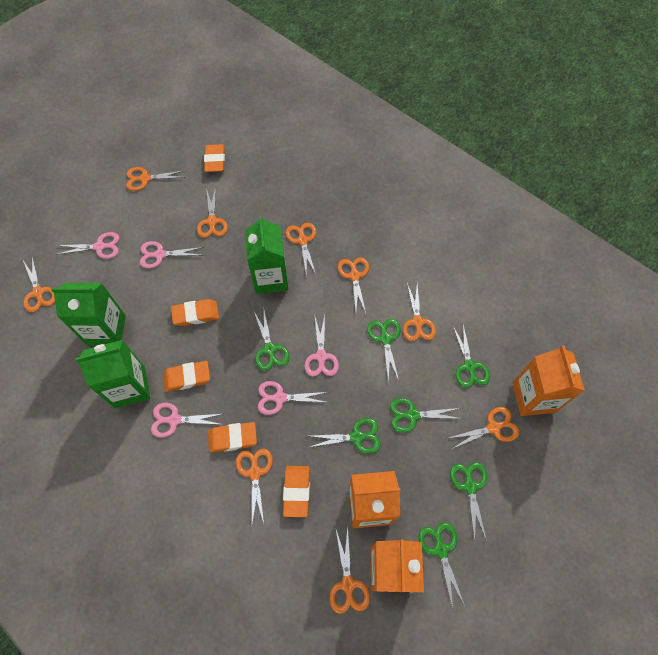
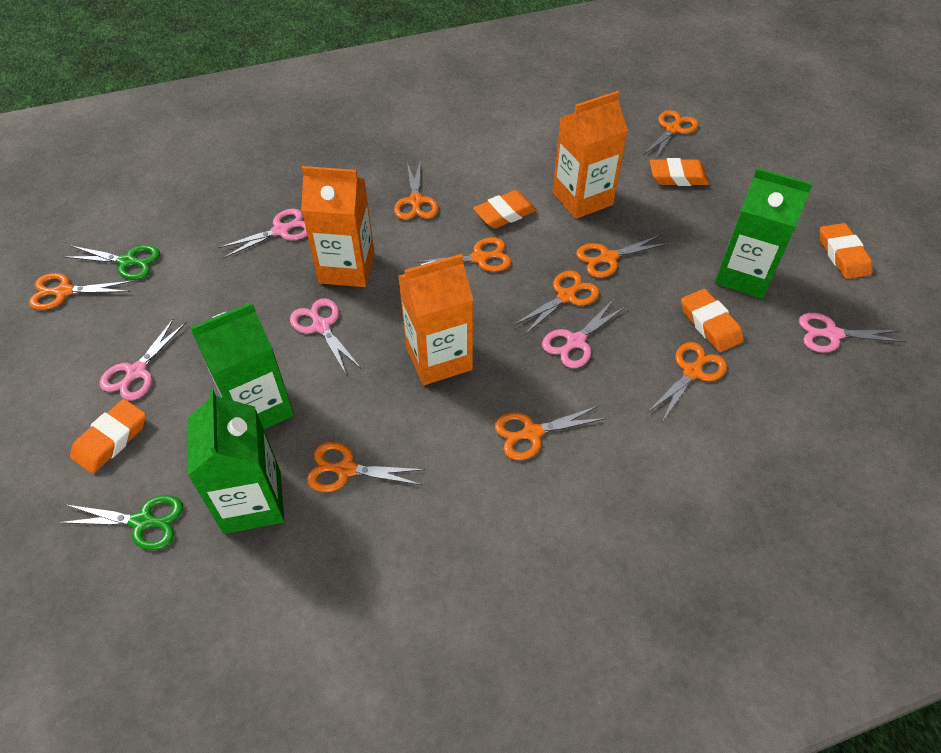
green scissors: [254,311,289,371] [307,418,381,454] [367,319,401,382] [390,398,462,433] [418,522,465,609] [450,462,487,542] [453,325,490,388] = 7 -> [58,495,183,550] [64,245,160,280] = 2

